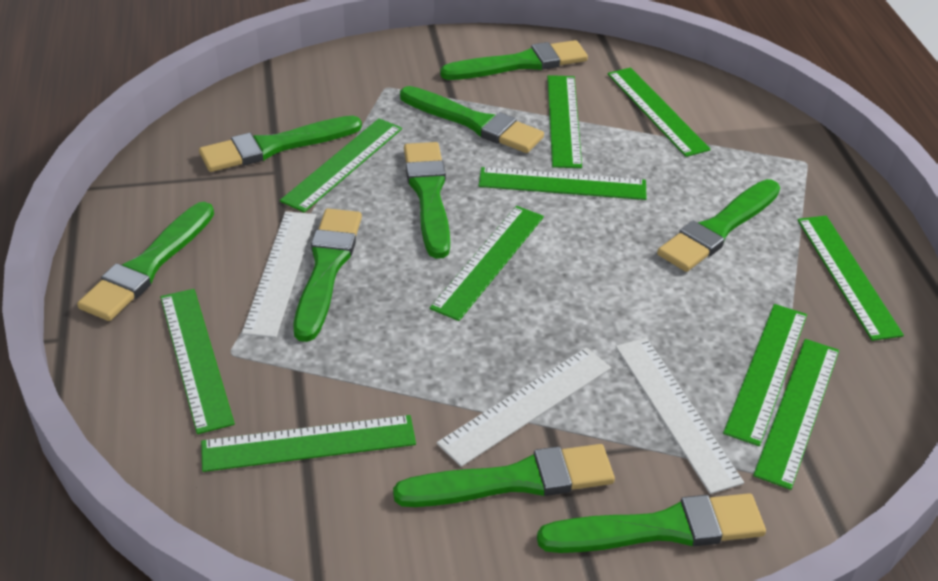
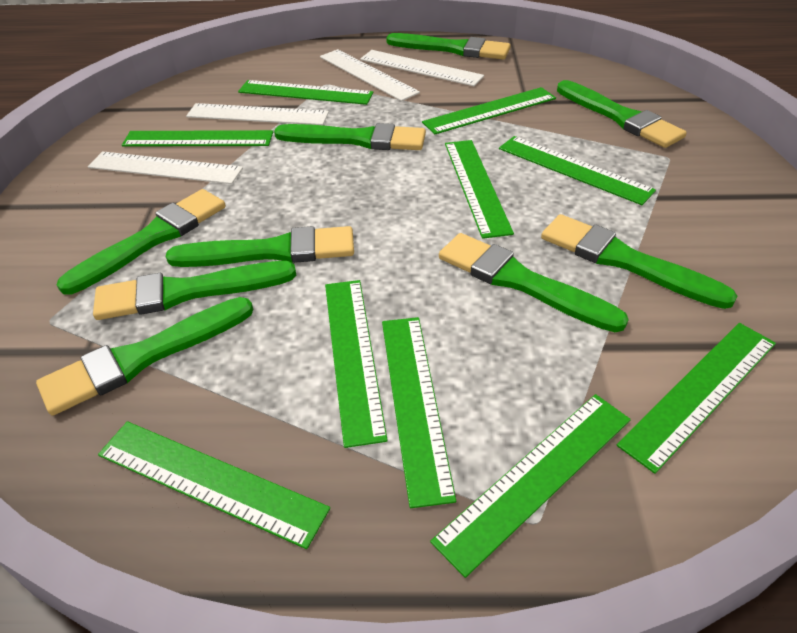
white ruler: [242,211,316,338] [437,347,611,467] [616,338,744,494] = 3 -> [88,152,243,184] [186,103,329,125] [320,49,420,101] [360,50,484,86] = 4

